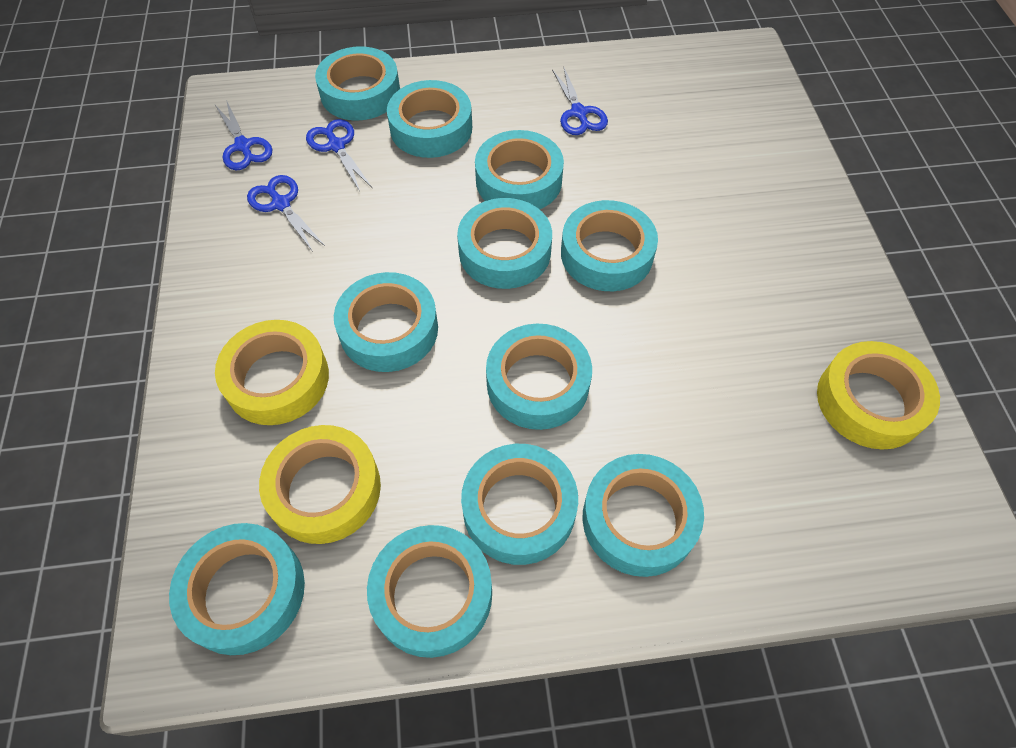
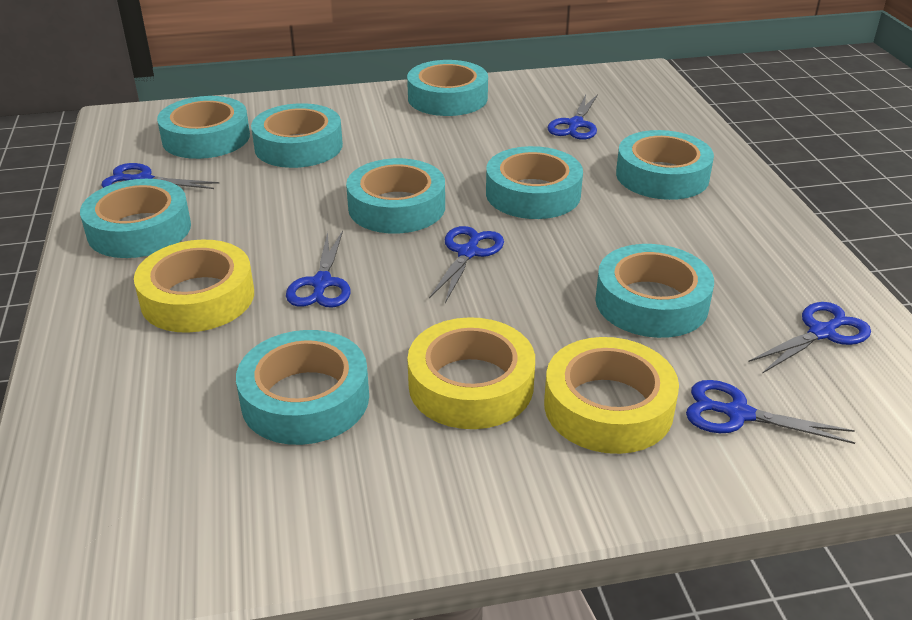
blue scissors: [215,100,273,170] [247,175,325,252] [306,119,372,191] [552,66,608,135] = 4 -> [101,163,220,189] [286,231,351,308] [429,226,504,303] [547,94,598,140] [686,380,855,444] [748,302,871,374] = 6
turquoise tape: [169,523,305,655] [315,46,400,120] [334,272,438,372] [367,525,492,658] [387,80,472,158] [457,198,552,289] [461,444,578,565] [475,130,564,209] [486,324,592,430] [561,200,658,291] [582,454,704,577] = 11 -> [80,179,191,258] [157,96,250,159] [236,330,369,445] [251,103,343,168] [346,158,445,233] [407,60,488,116] [486,146,583,219] [595,244,714,338] [616,130,714,200] = 9

